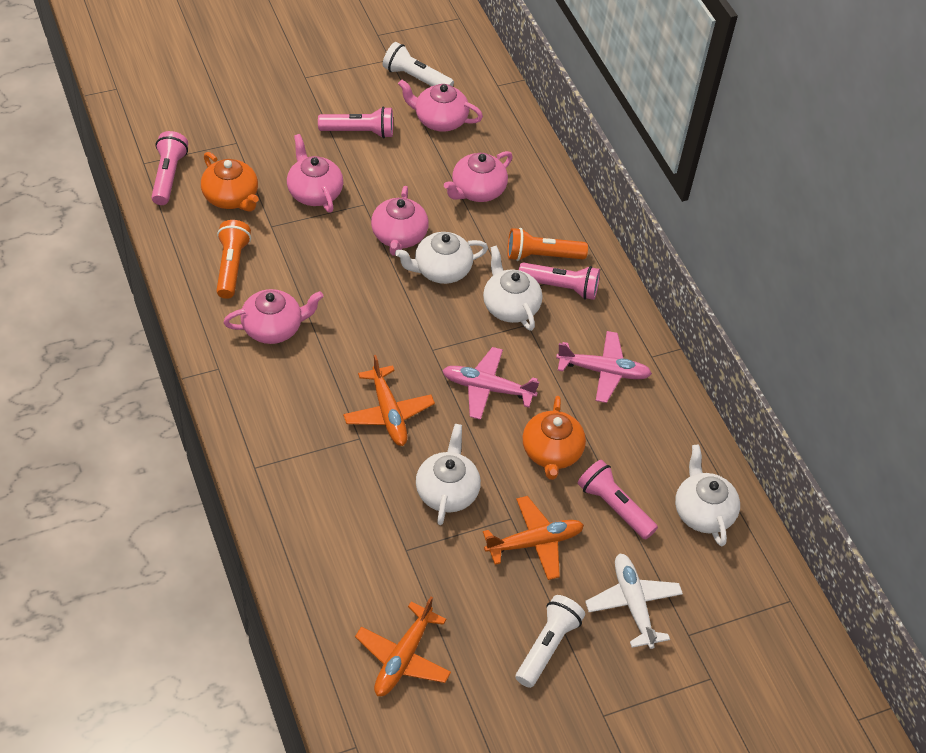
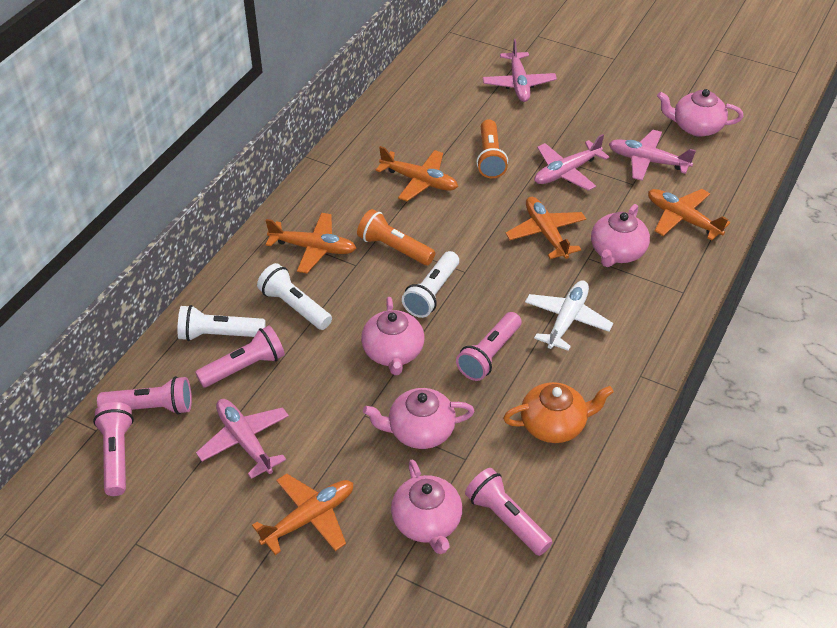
orange plane: [343,355,435,446] [355,597,451,696] [483,496,584,580] = 3 -> [252,474,353,555] [265,213,356,273] [375,146,458,201] [506,197,586,259] [648,189,731,241] = 5
orange teapot: [201,152,259,212] [523,396,586,480] = 2 -> [503,382,614,443] = 1
pink flashlight: [151,131,188,205] [318,106,393,138] [519,262,600,300] [578,460,658,540] = 4 -> [93,402,134,496] [97,376,192,415] [195,325,285,387] [456,312,522,381] [465,468,552,556] = 5
pink plane: [442,347,539,420] [556,331,652,403] = 2 -> [196,399,289,479] [483,39,557,102] [535,134,610,191] [609,130,696,181] = 4
white flashlight: [383,42,454,87] [516,595,585,688] = 2 -> [178,305,266,341] [257,263,332,330] [402,251,459,318] = 3
white teapot: [395,232,488,284] [416,424,481,525] [483,245,542,331] [675,444,740,546] = 4 -> none = 0

